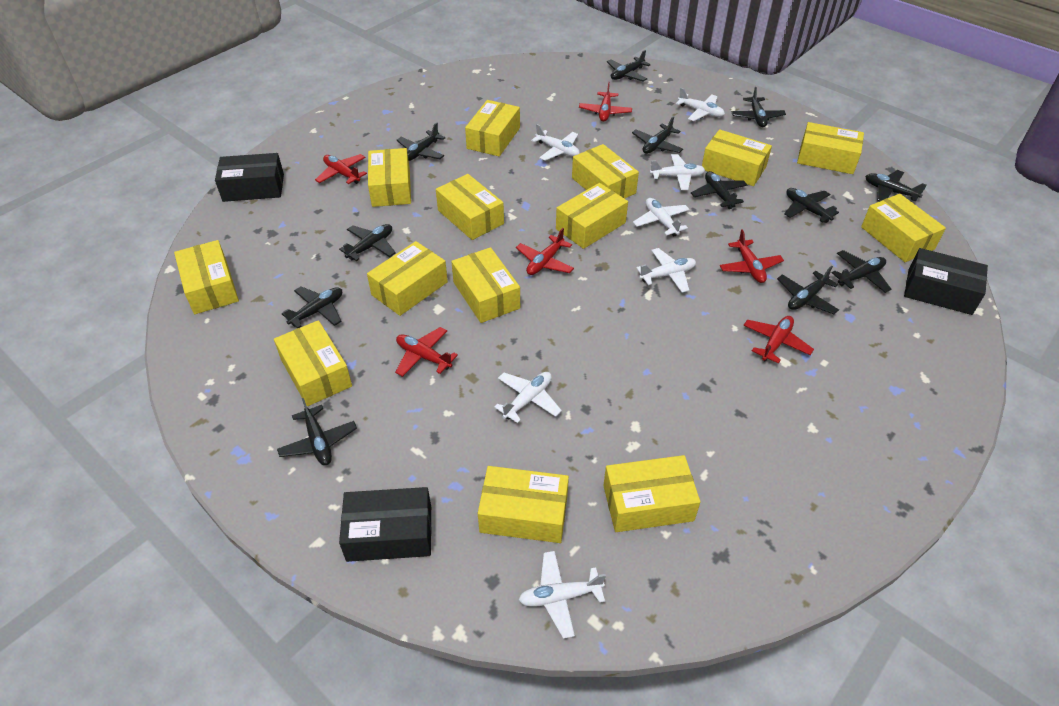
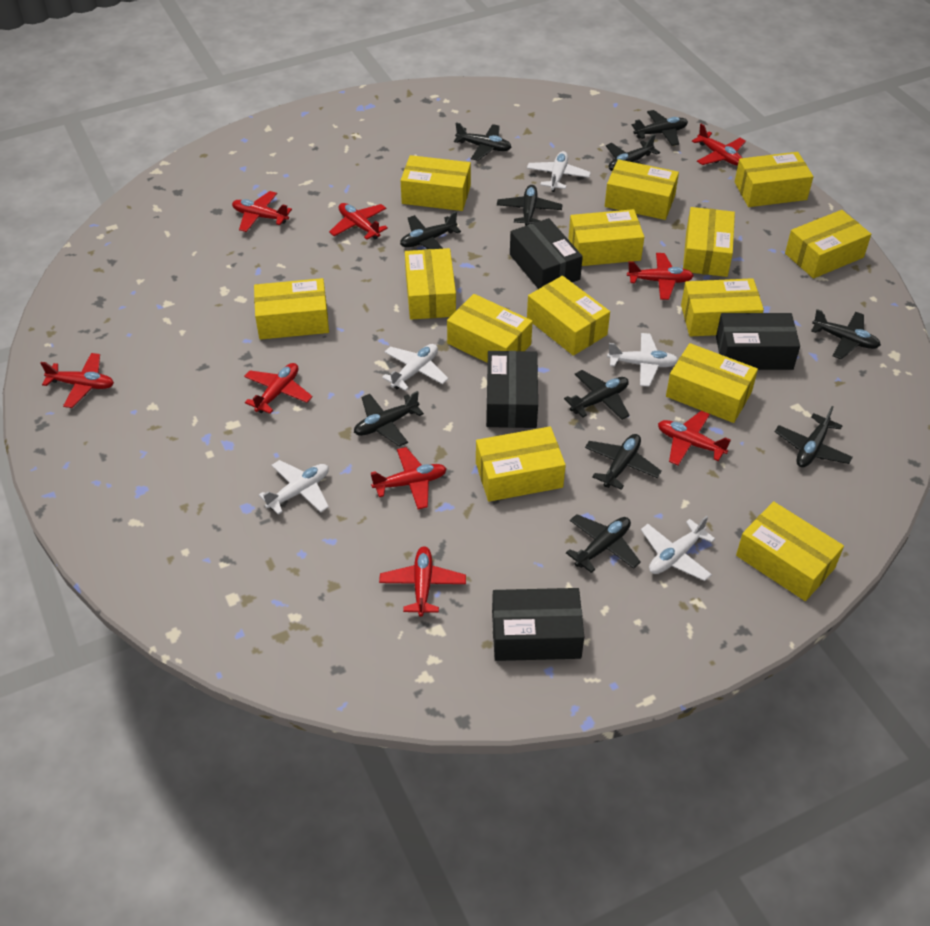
black box: [215,153,284,202] [339,487,432,562] [904,248,988,315] = 3 -> [486,351,538,428] [492,588,584,661] [510,218,583,289] [716,313,800,370] = 4
black plane: [277,398,357,465] [282,286,342,328] [339,224,396,261] [397,122,445,161] [607,50,650,81] [632,116,683,154] [691,171,747,209] [732,87,786,127] [777,266,839,314] [784,188,839,223] [832,250,891,293] [865,170,927,202] = 12 -> [354,391,424,447] [400,211,461,249] [454,122,511,161] [497,185,563,226] [564,370,630,420] [566,514,641,573] [585,434,662,490] [606,134,660,171] [632,110,688,146] [775,406,853,467] [811,309,881,359] = 11
red plane: [315,154,367,184] [395,327,458,377] [516,228,574,275] [579,82,632,122] [720,229,784,283] [743,316,814,364] = 6 -> [41,353,114,408] [232,191,292,232] [244,363,312,414] [329,203,388,240] [371,447,447,509] [379,546,466,617] [627,253,694,300] [658,411,731,465] [692,124,746,166] = 9
white plane: [494,372,562,423] [519,551,606,639] [531,124,580,161] [633,198,690,237] [636,248,696,293] [650,154,705,190] [676,88,725,121] = 7 -> [259,460,329,515] [382,344,448,391] [527,151,591,192] [607,333,678,387] [641,516,715,581] = 5

